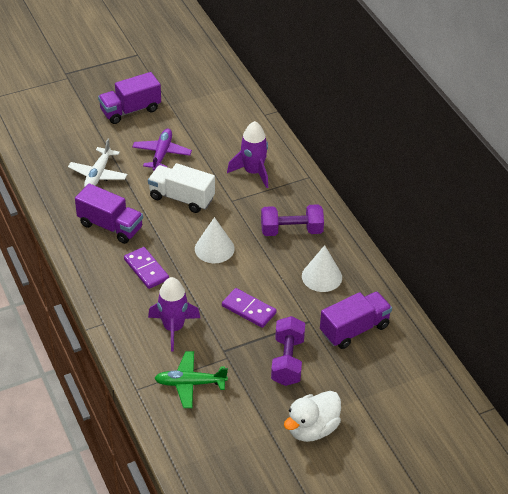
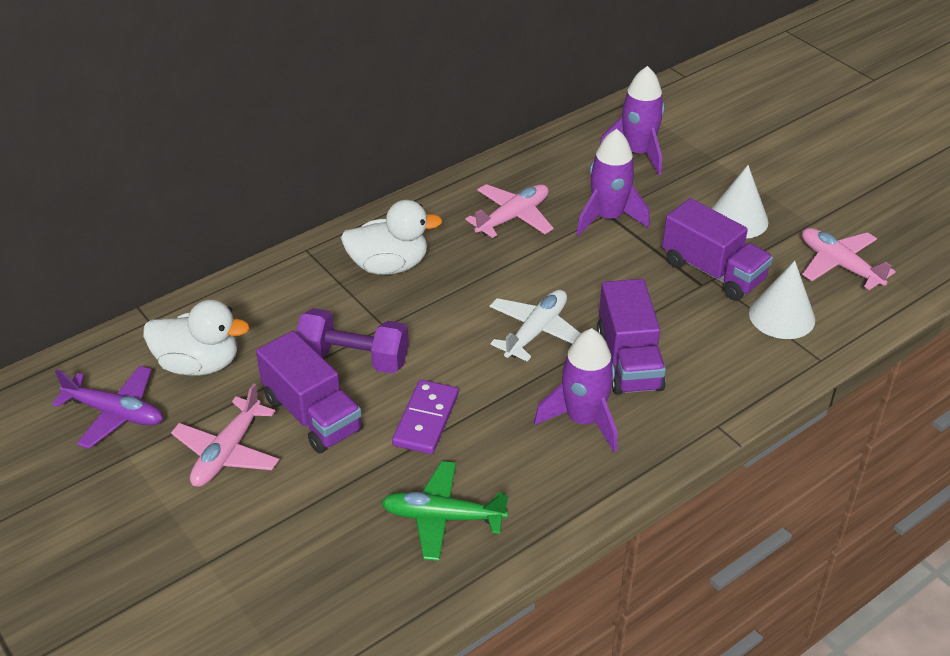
pink plane: none = 0 -> [171,384,280,487] [466,184,554,238] [802,228,896,290] = 3
purple domino: [124,247,169,289] [222,288,276,328] = 2 -> [392,380,459,454] = 1
purple dumbbell: [261,204,324,236] [271,316,305,386] = 2 -> [296,308,409,374] = 1
purple rocket: [148,277,200,352] [227,121,268,188] = 2 -> [534,328,617,452] [576,129,650,236] [600,66,665,175] = 3
white duck: [284,391,341,442] = 1 -> [143,300,249,376] [341,200,443,275] = 2
white truck: [148,163,215,213] = 1 -> none = 0

